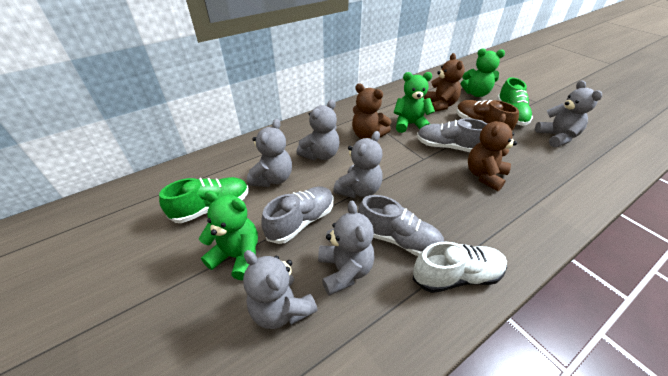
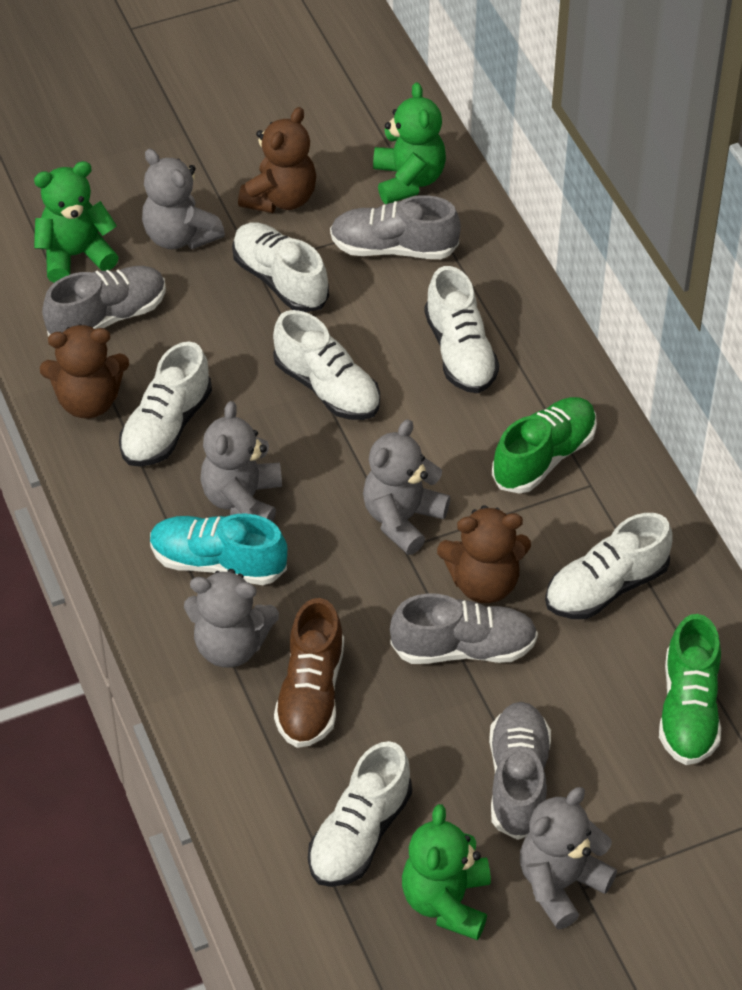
grey shoe: [261,186,333,244] [358,195,444,256] [417,118,487,152] = 3 -> [42,266,166,336] [330,195,461,259] [390,593,538,664] [489,702,551,840] = 4
grey teddy bear: [243,250,318,329] [247,119,292,187] [296,100,339,160] [318,201,375,296] [333,131,383,198] [535,80,602,147] = 6 -> [142,149,225,249] [184,569,279,668] [200,401,282,522] [363,419,450,555] [520,787,617,929] = 5
turquoise shoe: none = 0 -> [150,513,287,585] = 1
white shoe: [413,242,507,293] = 1 -> [119,341,212,467] [232,222,329,312] [273,310,380,420] [308,741,412,887] [424,266,499,393] [545,513,672,619] = 6

